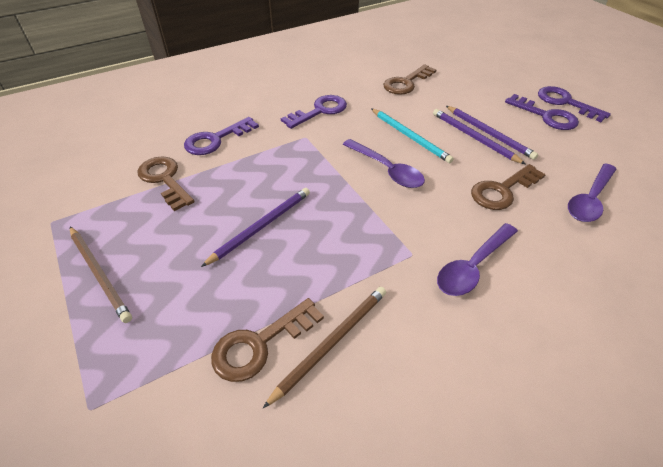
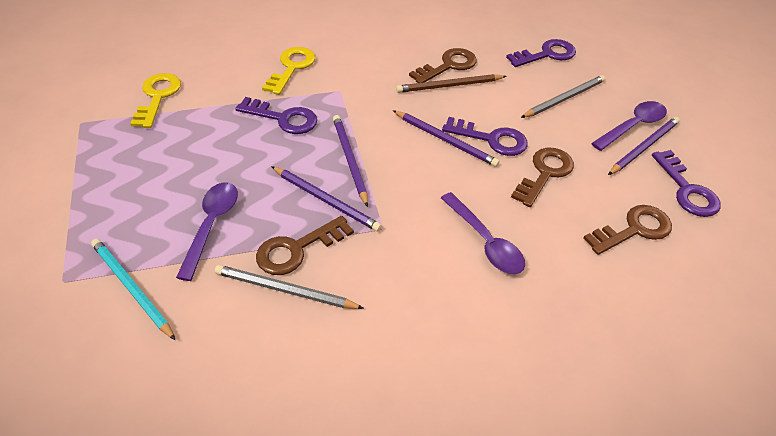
brown pencil: [70,227,132,323] [263,287,386,408] = 2 -> [396,74,507,93] = 1
grey pencil: none = 0 -> [215,265,363,309] [521,75,605,118] = 2
purple pencil: [201,188,310,267] [433,109,525,164] [446,106,538,160] = 3 -> [271,166,382,232] [333,115,368,207] [393,110,500,167] [608,117,680,175] = 4
yellow key: none = 0 -> [130,73,181,128] [262,47,315,95] = 2

